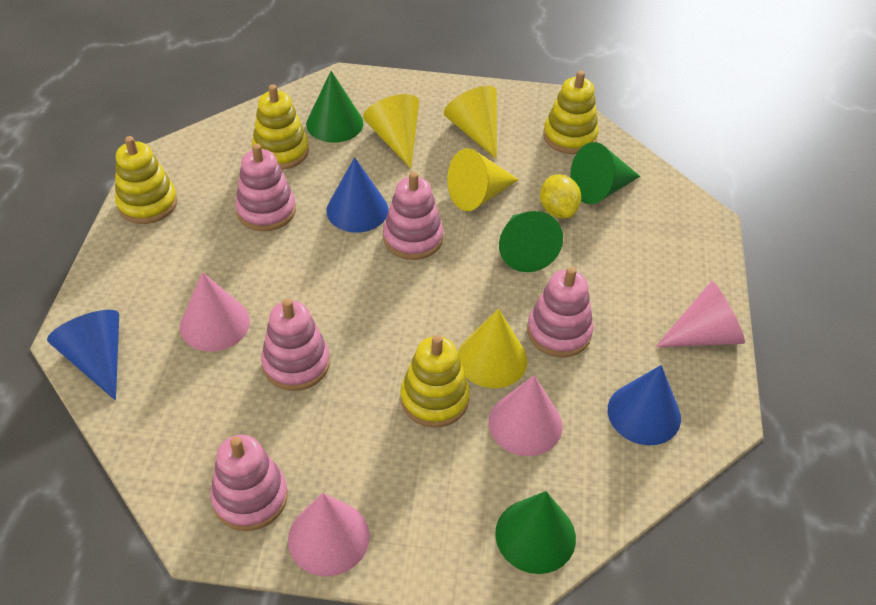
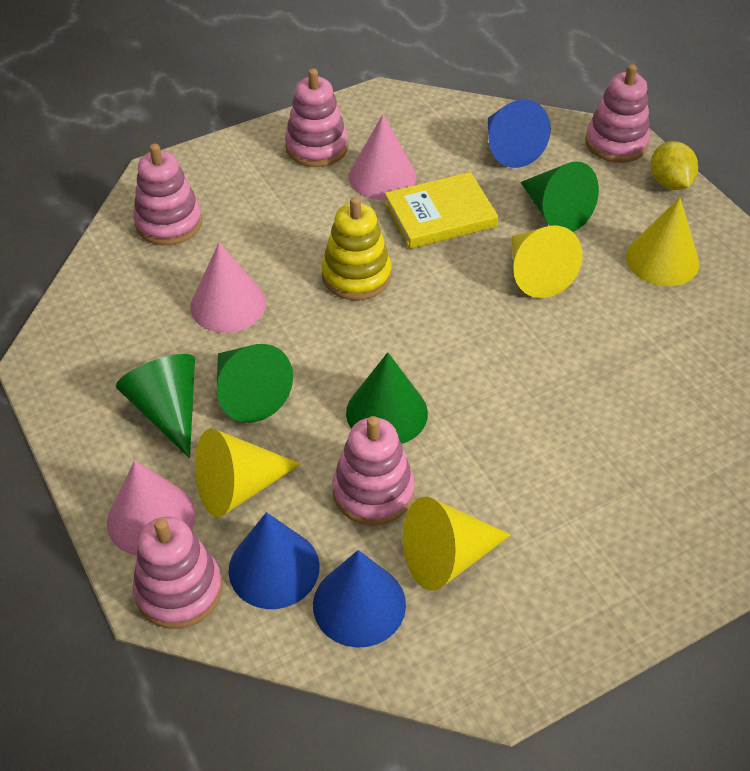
pink cone: [180,272,250,352] [288,493,370,576] [489,375,562,456] [655,281,745,347] = 4 -> [107,460,195,556] [190,243,266,333] [349,114,417,200] = 3
yellow book: none = 0 -> [385,172,498,249] = 1
yellow stacking toy: [115,136,177,224] [252,84,309,170] [400,335,470,428] [543,71,599,154] = 4 -> [321,196,392,300] = 1

